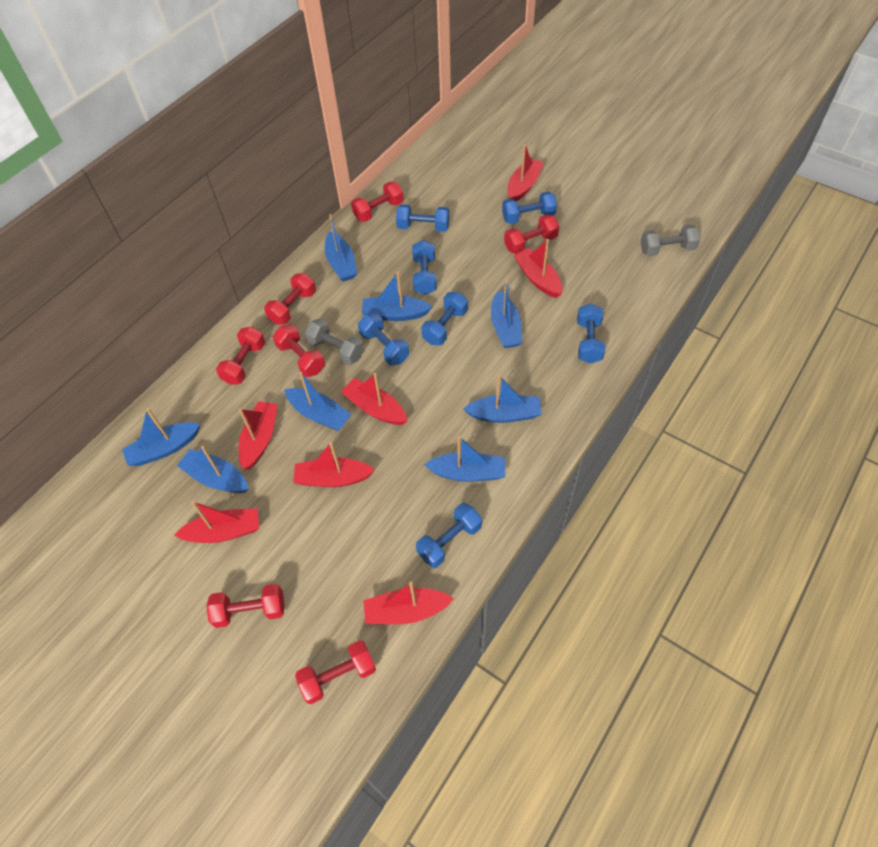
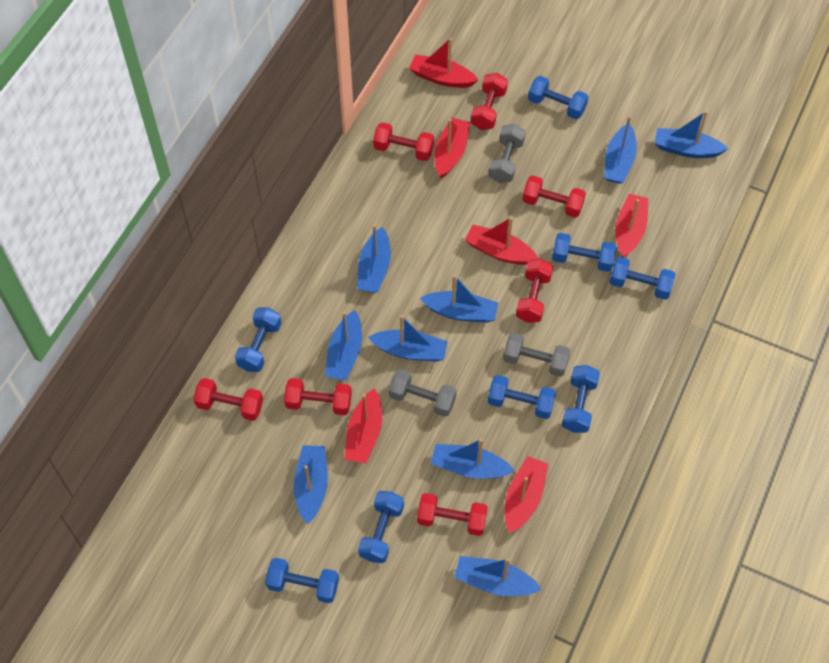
blue boat: [122,408,200,466] [177,446,249,493] [284,372,352,431] [325,214,357,282] [362,271,433,321] [424,436,505,482] [463,375,542,423] [491,278,522,348] = 8 -> [294,445,328,524] [325,310,362,380] [357,225,391,293] [368,315,448,361] [420,275,498,323] [431,439,514,479] [454,556,542,596] [604,116,637,184] [655,111,728,158] = 9
blue dumbbell: [358,313,409,366] [396,204,449,232] [412,240,437,295] [416,503,482,568] [421,292,468,345] [502,191,557,224] [577,303,605,363] = 7 -> [235,307,281,372] [265,558,339,603] [358,491,404,563] [488,375,556,419] [528,76,588,119] [552,233,616,272] [562,365,600,433] [609,257,675,300] = 8
grey dumbbell: [305,318,364,365] [640,225,700,256] = 2 -> [389,369,457,417] [489,124,526,183] [503,333,570,377] = 3
red boat: [174,501,259,543] [238,401,278,469] [293,442,375,487] [341,373,407,425] [363,582,454,624] [508,144,544,201] [514,239,562,298] = 7 -> [344,388,382,464] [409,38,478,88] [435,118,470,178] [465,217,538,265] [505,456,548,533] [615,194,648,257] = 6

